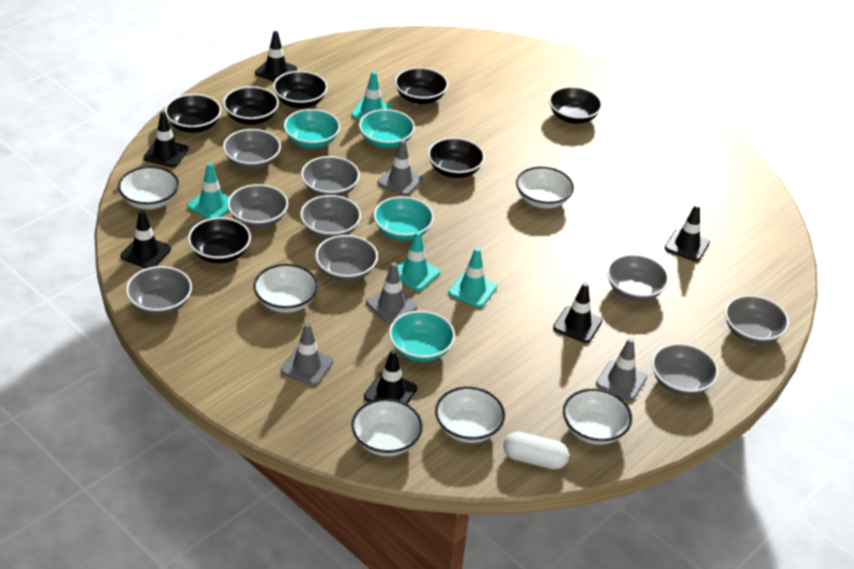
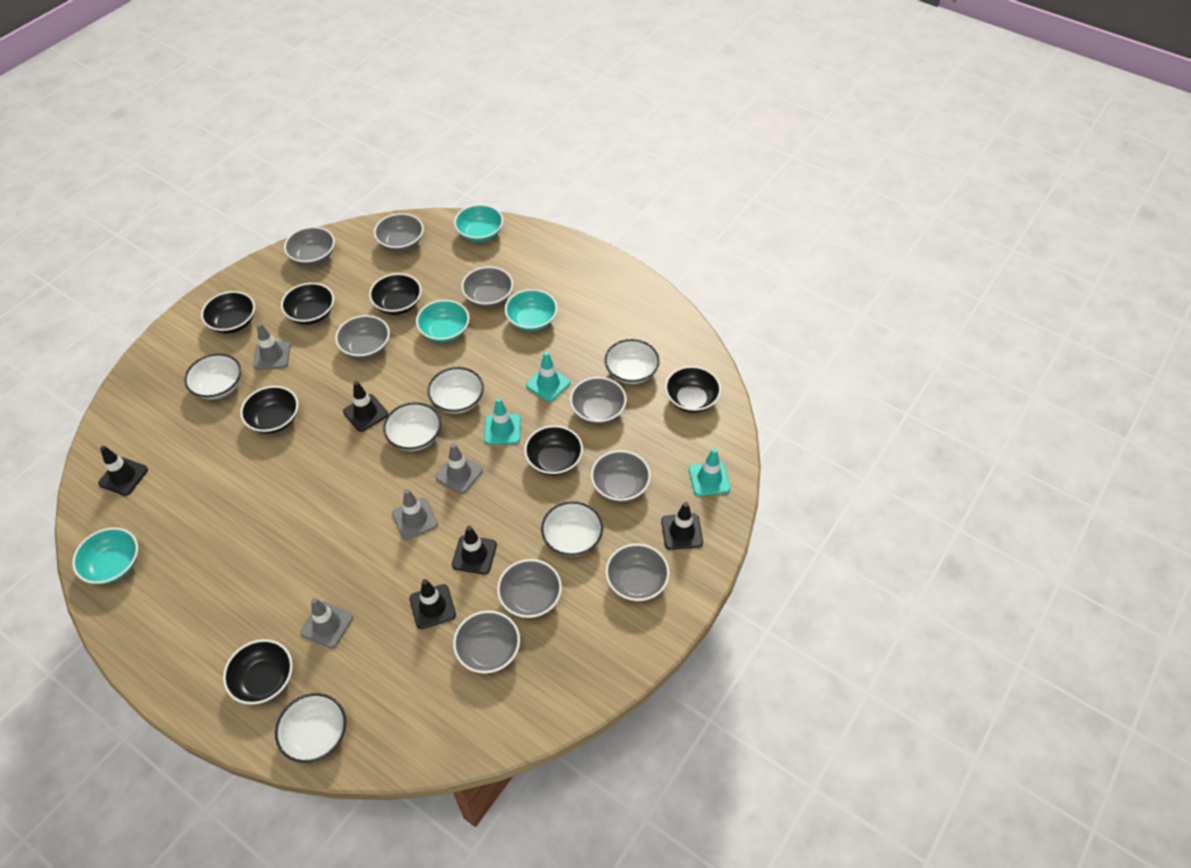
black traffic cone: [120,210,171,268] [144,112,189,167] [255,31,297,82] [364,349,417,404] [553,282,602,343] [665,204,710,262] = 6 -> [98,446,148,496] [343,381,388,432] [409,579,456,629] [452,526,497,575] [661,502,703,550] = 5
turquoise traffic cone: [187,163,229,219] [352,71,393,120] [397,231,440,291] [448,247,497,307] = 4 -> [484,398,521,445] [526,352,571,402] [689,448,731,496] = 3
white capsule: [503,432,569,470] = 1 -> none = 0

